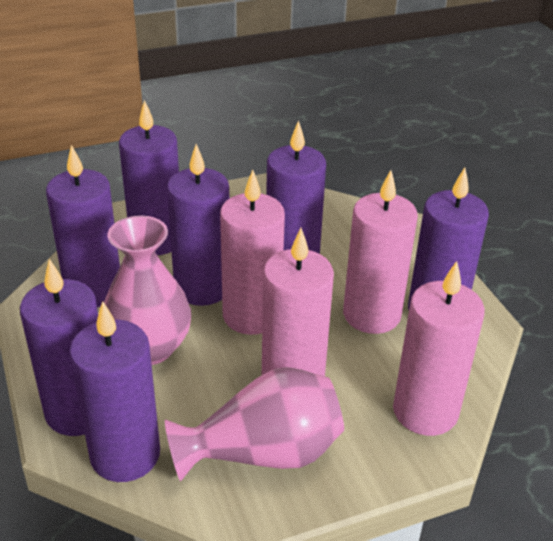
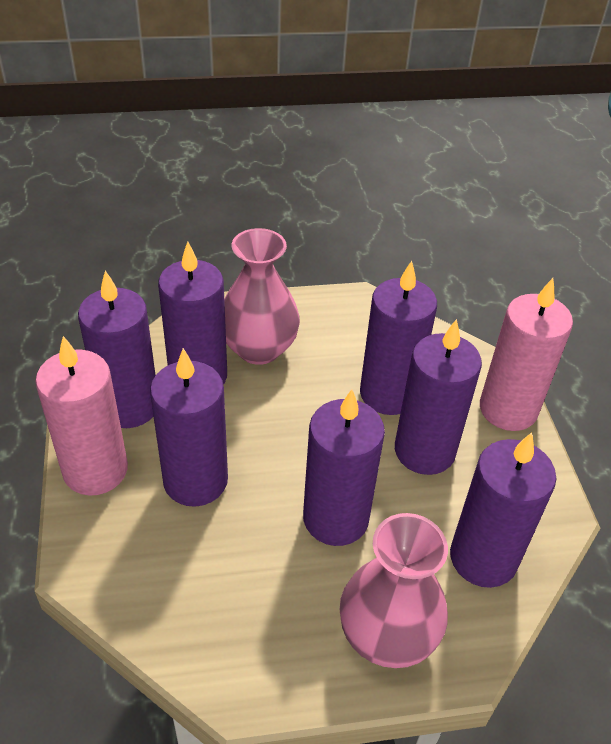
pink candle: [220,170,285,335] [262,228,334,376] [343,170,418,334] [393,261,485,436] = 4 -> [35,336,128,496] [480,278,573,431] = 2

